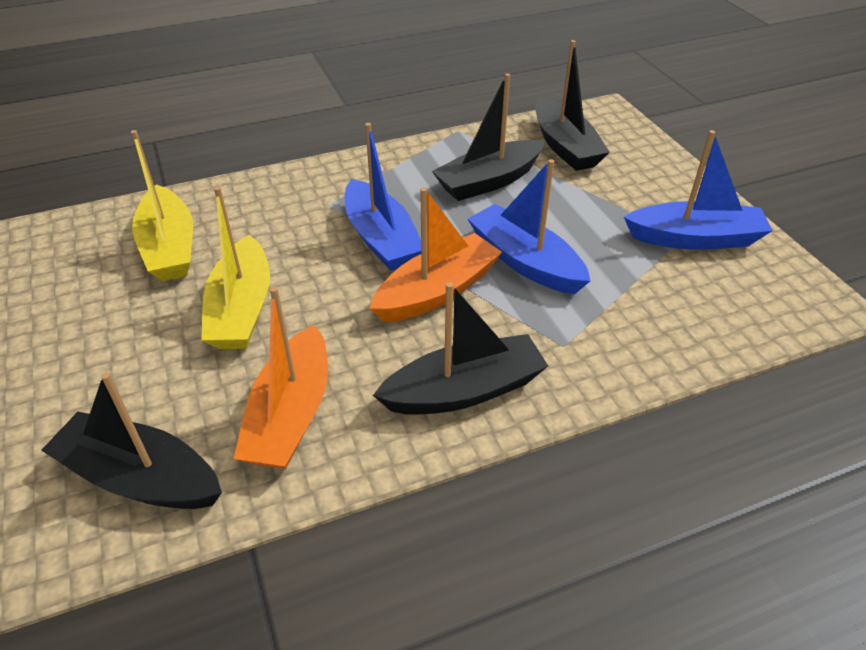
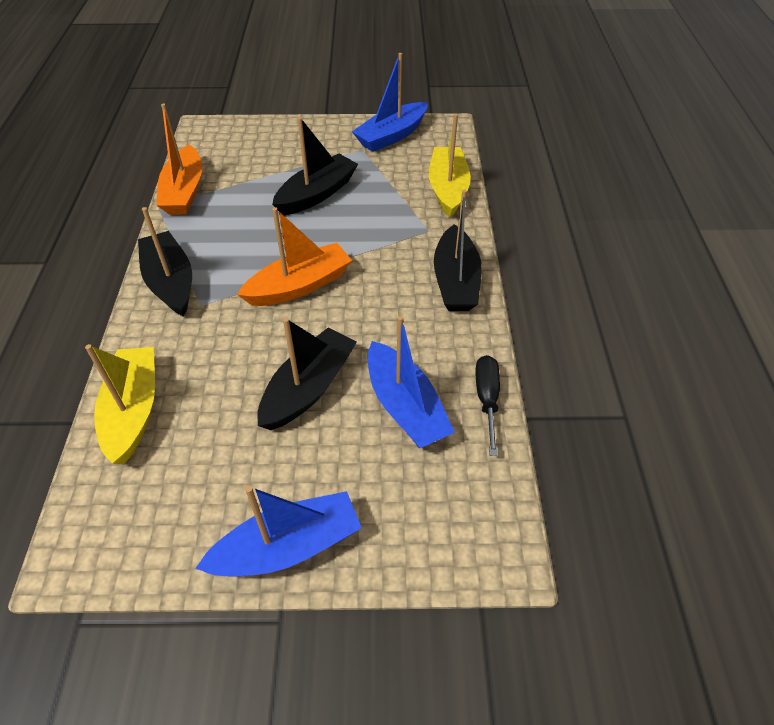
black screwdriver: none = 0 -> [475,355,500,456] = 1

